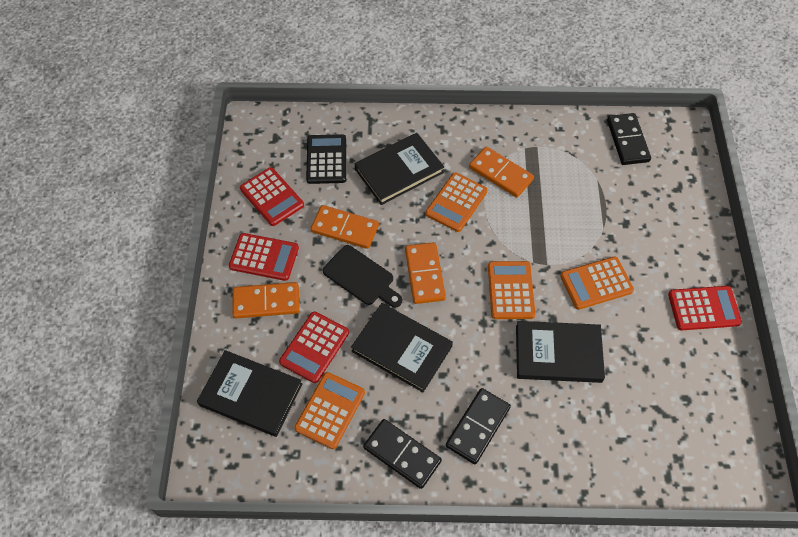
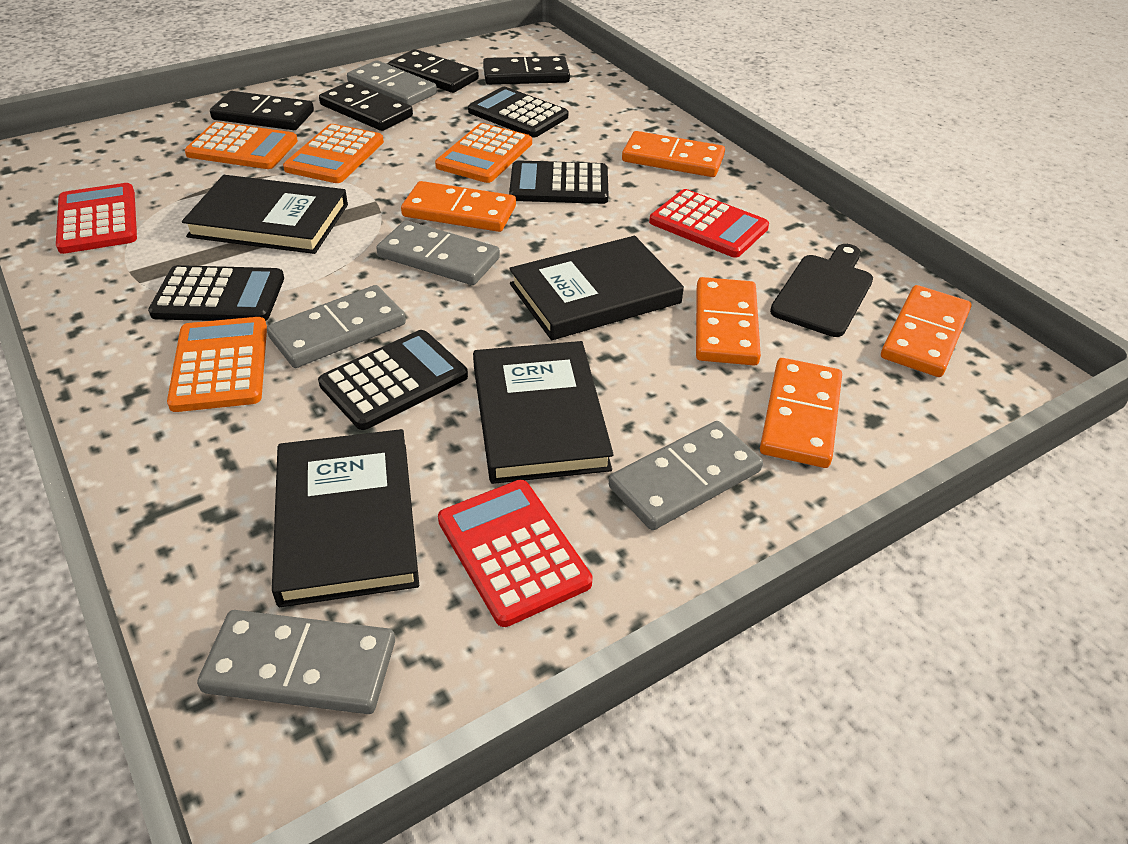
black calculator: [306,134,346,184] = 1 -> [148,265,284,321] [318,330,468,430] [468,87,569,138] [509,160,609,204] = 4
black domino: [363,419,442,489] [446,388,511,464] [607,113,651,165] = 3 -> [210,91,314,130] [319,81,413,131] [388,49,479,93] [483,56,570,85] = 4
grey domino: none = 0 -> [197,610,395,714] [267,285,406,368] [347,61,437,106] [376,220,500,285] [609,421,763,530] = 5
orange domino: [232,282,300,318] [311,205,379,249] [405,242,446,304] [469,146,534,197] = 4 -> [401,181,516,232] [622,131,725,177] [696,277,761,365] [760,358,842,468] [881,285,971,377] = 5
red calculator: [229,233,299,281] [240,167,304,226] [279,311,349,383] [668,286,742,330] = 4 -> [56,183,137,254] [438,480,593,627] [649,189,769,258] = 3

